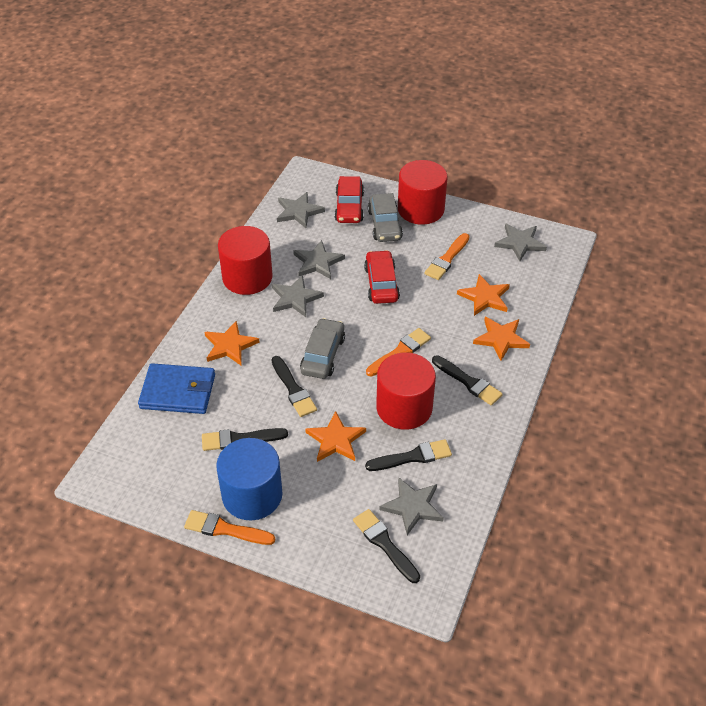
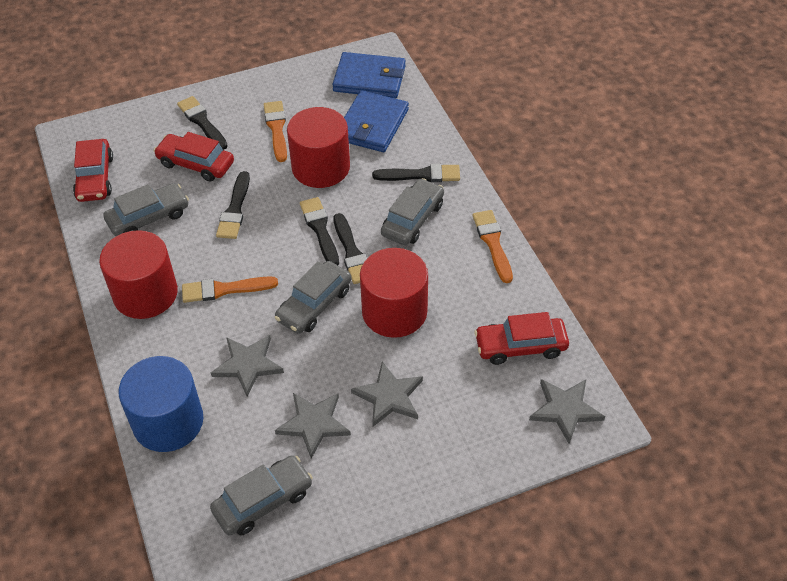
blue wallet: [138,363,215,414] = 1 -> [332,52,406,98] [344,90,409,152] = 2
grey car: [300,318,345,379] [368,193,403,242] = 2 -> [103,183,189,236] [210,455,313,536] [275,261,352,334] [381,178,444,245] = 4
grey star: [272,275,324,317] [277,192,325,228] [293,240,345,279] [379,477,444,535] [494,224,547,261] = 5 -> [211,335,284,397] [275,393,351,459] [351,361,423,427] [529,379,605,443] = 4
orange star: [204,321,260,366] [305,411,366,462] [457,274,510,316] [473,317,530,361] = 4 -> none = 0
red car: [335,176,364,223] [364,250,400,304] = 2 -> [73,139,113,202] [154,132,234,182] [474,312,569,365] = 3

